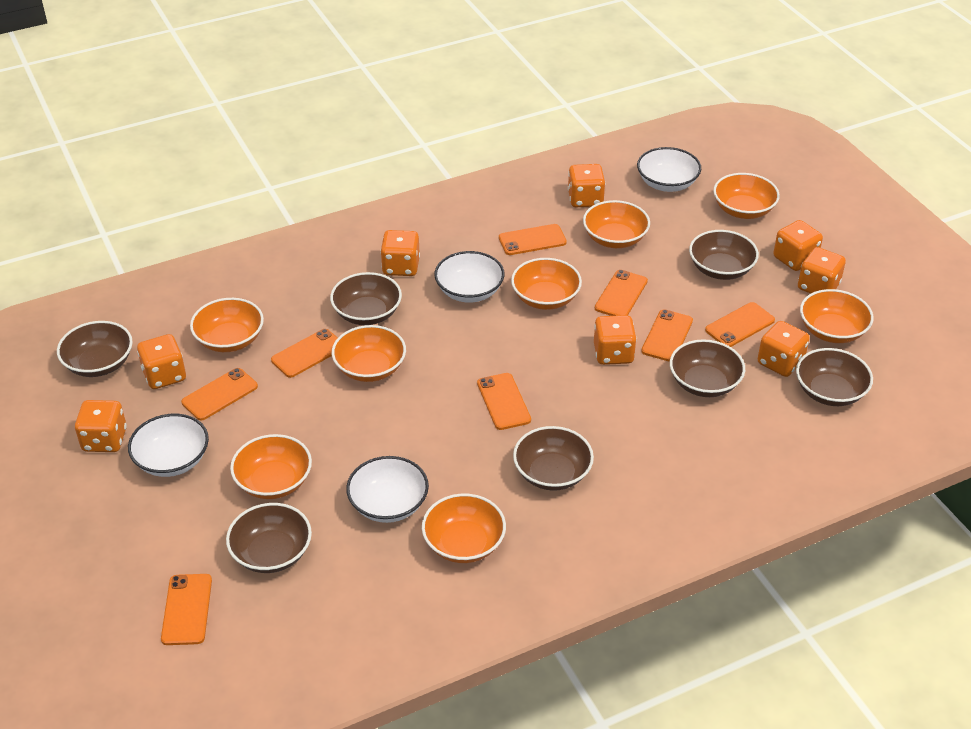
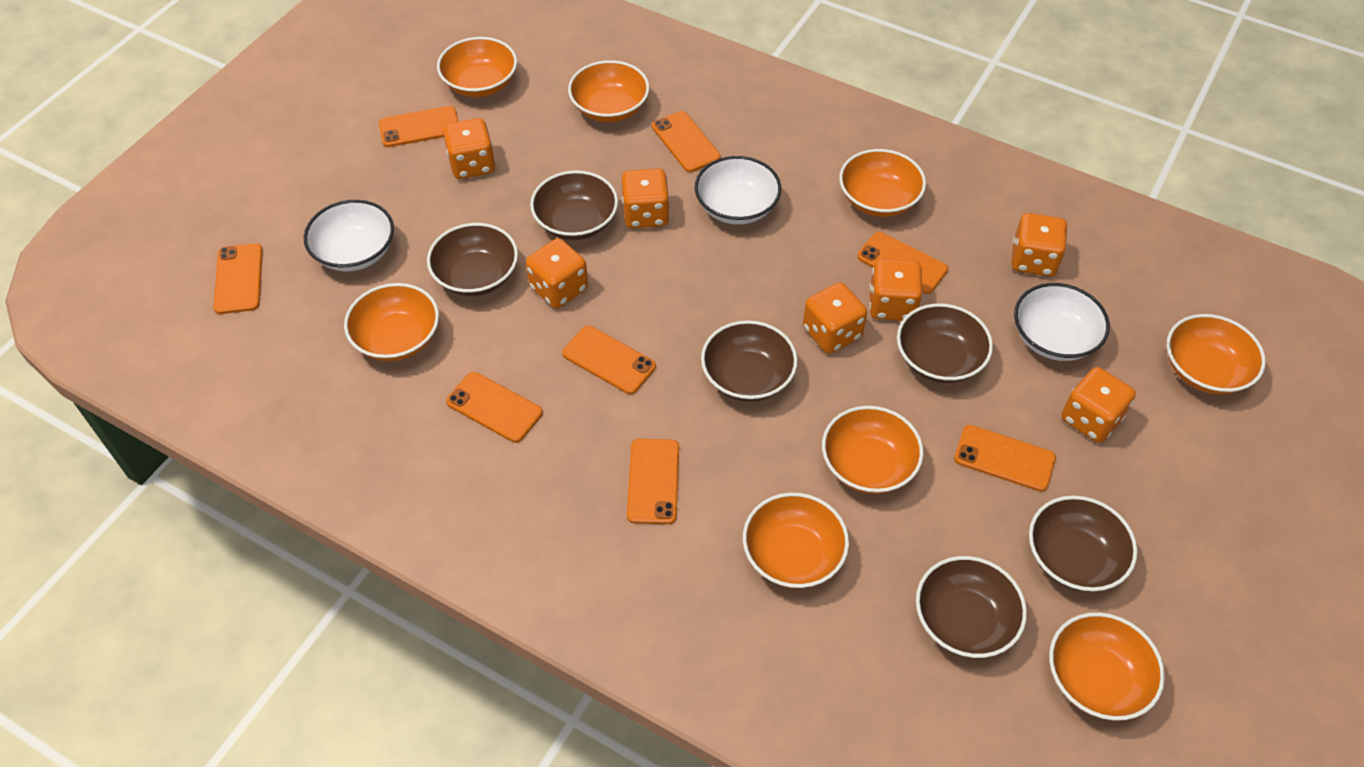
brown bowl: [57,321,133,377] [226,503,312,573] [330,272,402,325] [513,426,594,491] [670,339,745,397] [689,230,759,280] [796,348,873,406] = 7 -> [427,223,518,296] [530,170,618,240] [701,320,797,402] [897,303,993,383] [916,556,1027,658] [1029,496,1137,592] = 6
orange dice: [75,400,127,452] [137,334,186,389] [381,230,420,276] [568,164,605,207] [594,315,637,365] [758,321,810,377] [773,220,823,271] [798,247,846,294] = 8 -> [443,118,495,179] [526,238,588,309] [622,169,670,228] [803,283,867,354] [869,259,923,321] [1011,213,1067,276] [1061,367,1136,443] = 7
white bowl: [128,414,209,477] [346,456,429,523] [434,251,505,302] [637,147,701,192] = 4 -> [304,200,394,271] [695,156,781,225] [1014,283,1110,361] = 3

